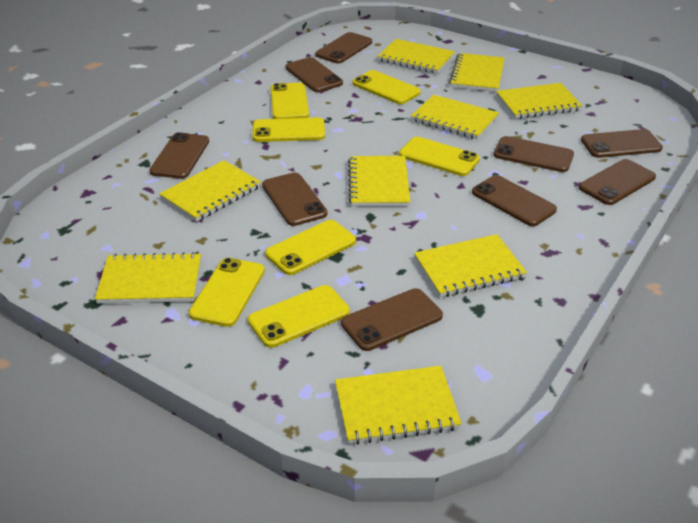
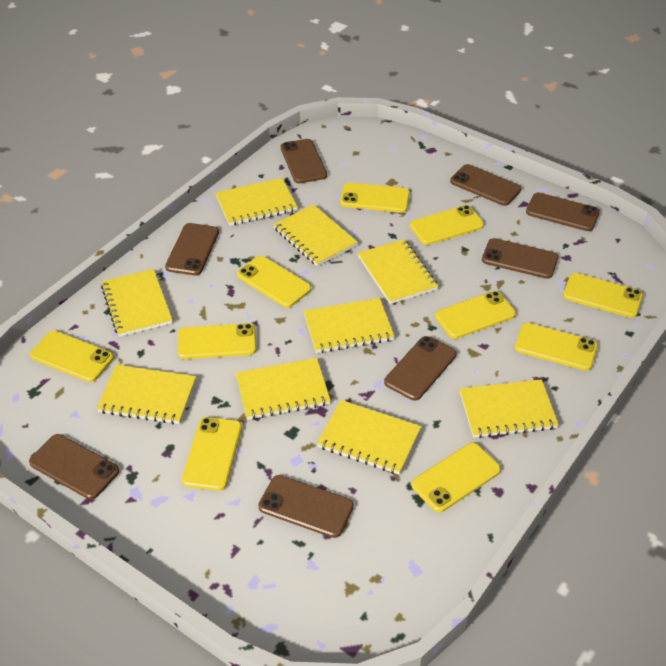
brown phone: [150,132,209,179] [262,173,327,226] [286,57,343,92] [315,32,372,63] [341,288,443,351] [472,175,557,226] [493,136,574,172] [579,159,656,205] [581,129,663,158] = 9 -> [29,434,119,499] [165,223,219,276] [258,475,354,538] [281,139,327,183] [384,336,456,401] [450,164,522,206] [482,238,558,279] [526,192,600,231] = 8
yellow phone: [189,258,265,327] [248,285,350,348] [252,118,325,142] [265,220,356,275] [270,83,309,119] [352,70,421,104] [399,137,480,176] = 7 -> [30,331,114,382] [178,323,257,359] [182,417,242,491] [237,256,311,308] [340,183,410,213] [410,205,484,245] [411,443,501,513] [435,291,516,339] [514,323,598,371] [563,273,643,318] = 10

